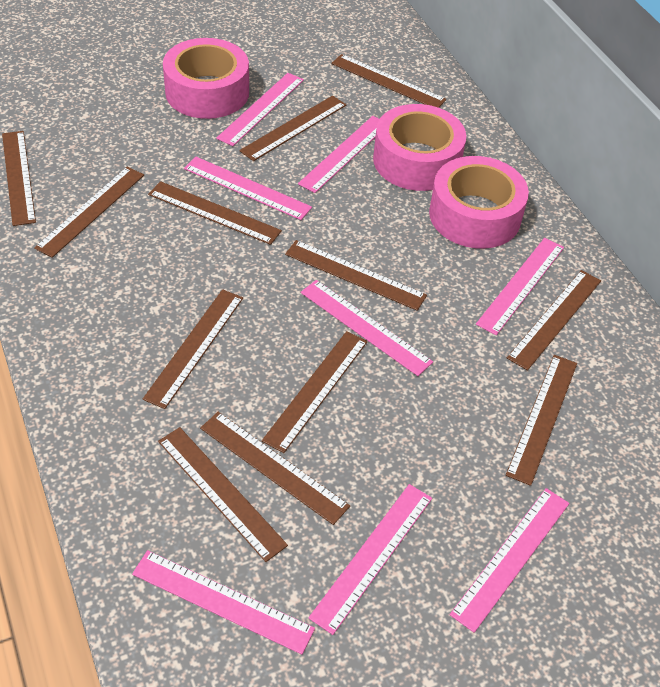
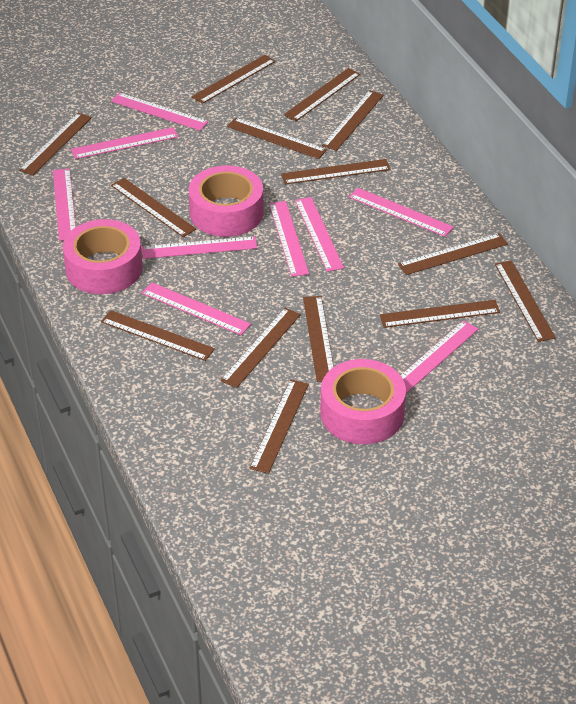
brown ruler: [2,131,36,226] [34,167,144,258] [143,289,243,409] [148,181,282,245] [158,427,288,562] [200,412,350,525] [239,95,346,161] [262,331,368,453] [285,240,427,311] [331,54,446,108] [506,355,577,486] [507,270,601,370] = 12 -> [19,113,92,176] [101,310,215,361] [111,178,196,237] [192,55,276,104] [220,308,301,388] [227,118,327,159] [249,379,309,474] [281,159,391,184] [284,68,360,121] [303,296,334,382] [322,90,384,151] [380,300,500,328] [398,233,508,275] [495,260,556,342] = 14
pink ruler: [132,550,315,655] [184,157,312,220] [216,73,304,146] [298,116,379,193] [301,280,433,376] [308,484,432,635] [450,488,569,633] [476,238,564,335] = 8 -> [53,168,76,241] [71,127,178,159] [111,93,208,131] [141,282,251,335] [142,236,257,259] [269,201,309,277] [295,197,344,272] [349,188,454,237] [400,320,478,393] = 9

